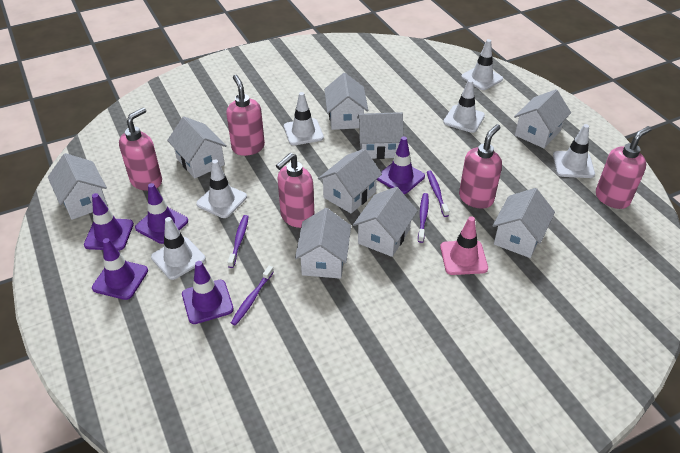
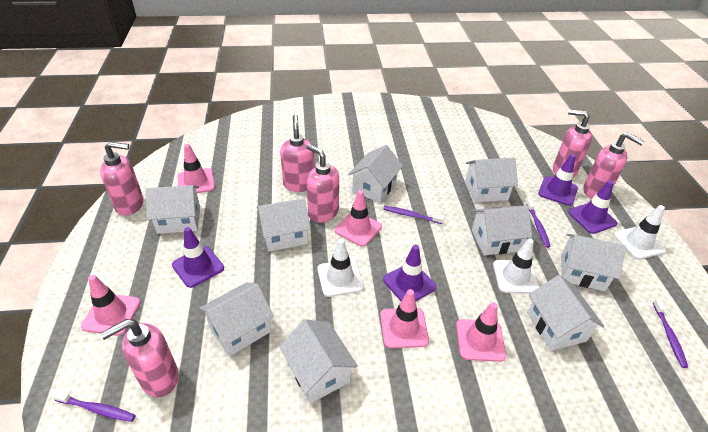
pink soap dispenser: [119,107,162,191] [226,75,265,156] [276,153,315,228] [459,124,502,209] [596,126,652,209] = 5 -> [100,141,144,216] [100,319,179,397] [280,115,315,192] [307,144,339,223] [553,109,592,178] [583,132,644,199] = 6
pink traffic cone: [440,216,488,275] = 1 -> [81,275,141,336] [177,144,215,193] [335,190,382,247] [380,289,429,348] [456,302,506,362] = 5
purple traffic cone: [84,193,134,251] [92,238,148,300] [135,183,188,244] [182,261,234,324] [377,137,425,194] = 5 -> [172,227,224,288] [383,245,436,302] [538,154,578,206] [568,180,617,234] = 4
white traffic cone: [151,217,206,280] [196,159,247,218] [284,92,324,145] [443,79,485,133] [461,39,503,90] [553,124,595,178] = 6 -> [317,239,364,297] [493,238,540,294] [614,205,666,260] = 3

